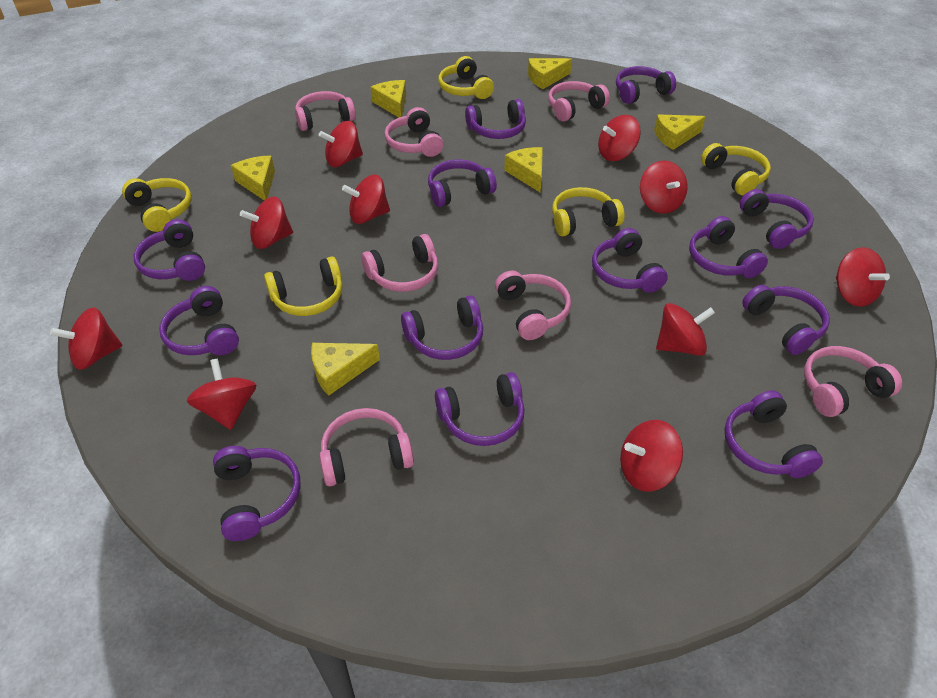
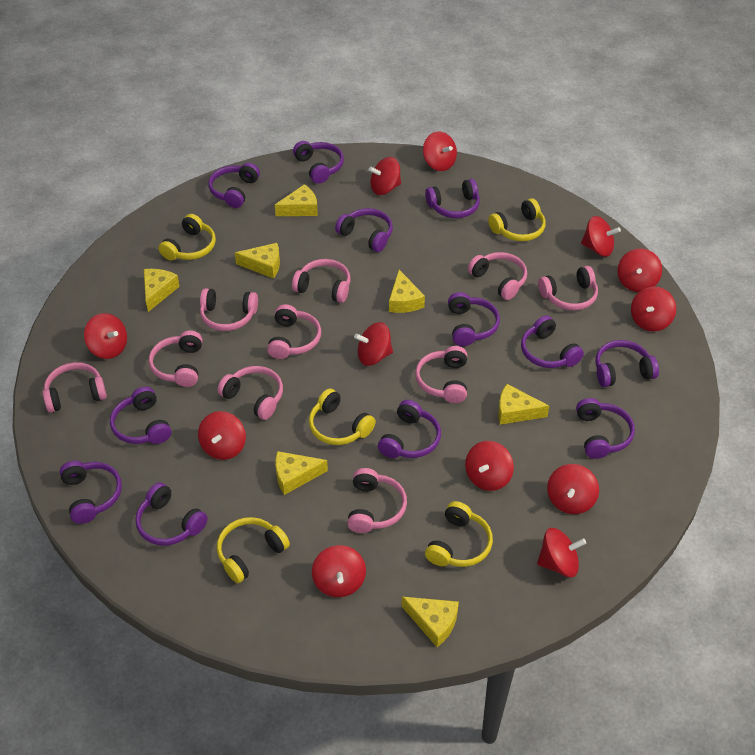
pink headphones: [295,91,356,131] [319,408,414,486] [361,234,438,292] [384,107,443,157] [495,271,571,340] [548,81,610,122] [804,346,902,417] = 7 -> [43,362,107,413] [149,330,202,387] [200,288,258,331] [217,366,283,420] [267,304,321,359] [292,259,351,303] [347,468,407,533] [415,346,467,403] [468,252,527,300] [538,266,598,310] = 10
purple headphones: [134,219,205,281] [159,286,239,355] [213,446,301,541] [401,296,483,360] [428,159,497,207] [435,372,525,446] [465,99,526,139] [592,228,668,293] [616,66,676,104] [689,216,768,278] [724,390,823,478] [740,189,814,249] [742,285,830,355] = 13 -> [60,461,122,524] [110,386,171,444] [135,483,208,545] [209,163,260,208] [293,141,344,184] [335,208,393,252] [378,400,441,458] [425,179,480,218] [448,292,500,346] [521,315,584,368] [576,398,635,459] [595,340,659,387] = 12
red spinning top: [50,307,123,370] [187,358,256,430] [240,197,293,249] [319,121,363,167] [342,174,390,224] [598,115,641,161] [620,420,683,491] [640,161,688,213] [656,303,715,356] [836,247,890,307] = 10 -> [84,313,127,359] [198,411,246,460] [312,545,366,597] [354,322,393,366] [369,157,401,195] [423,131,457,171] [465,441,514,491] [537,528,586,577] [547,464,599,514] [581,216,621,257] [618,248,662,292] [631,286,676,332] = 12
yellow cheese: [231,156,275,200] [311,343,380,396] [371,80,406,117] [504,147,543,192] [528,58,572,89] [654,114,706,150] = 6 -> [144,269,180,312] [235,243,280,279] [275,184,318,216] [275,451,328,495] [389,270,425,313] [402,597,459,647] [498,384,549,425] = 7

